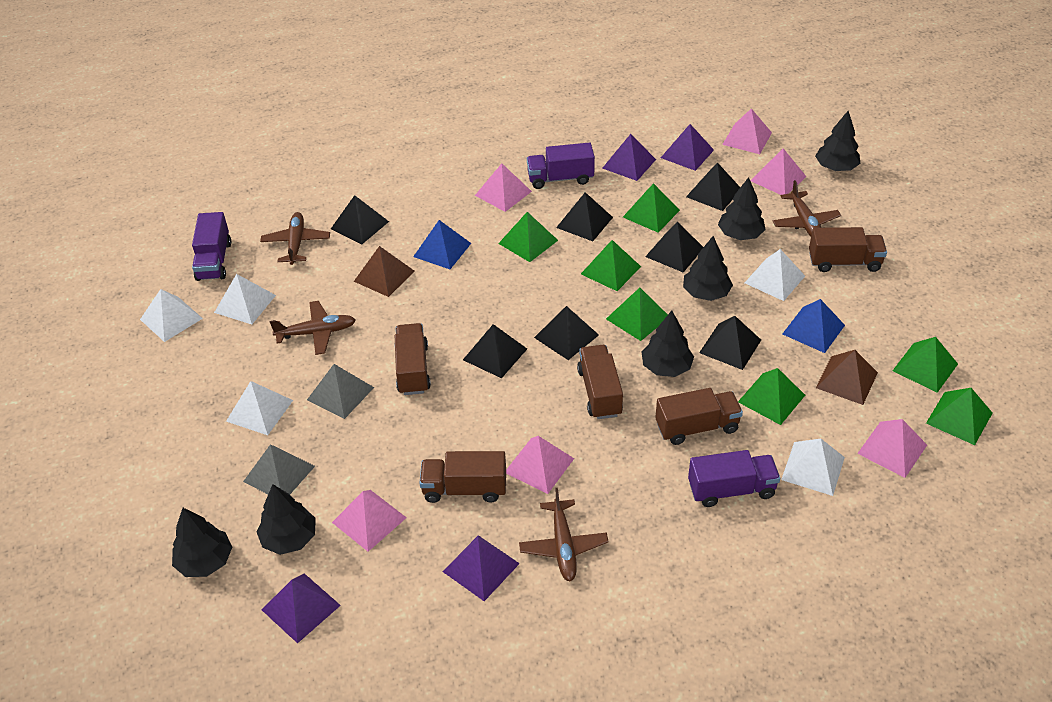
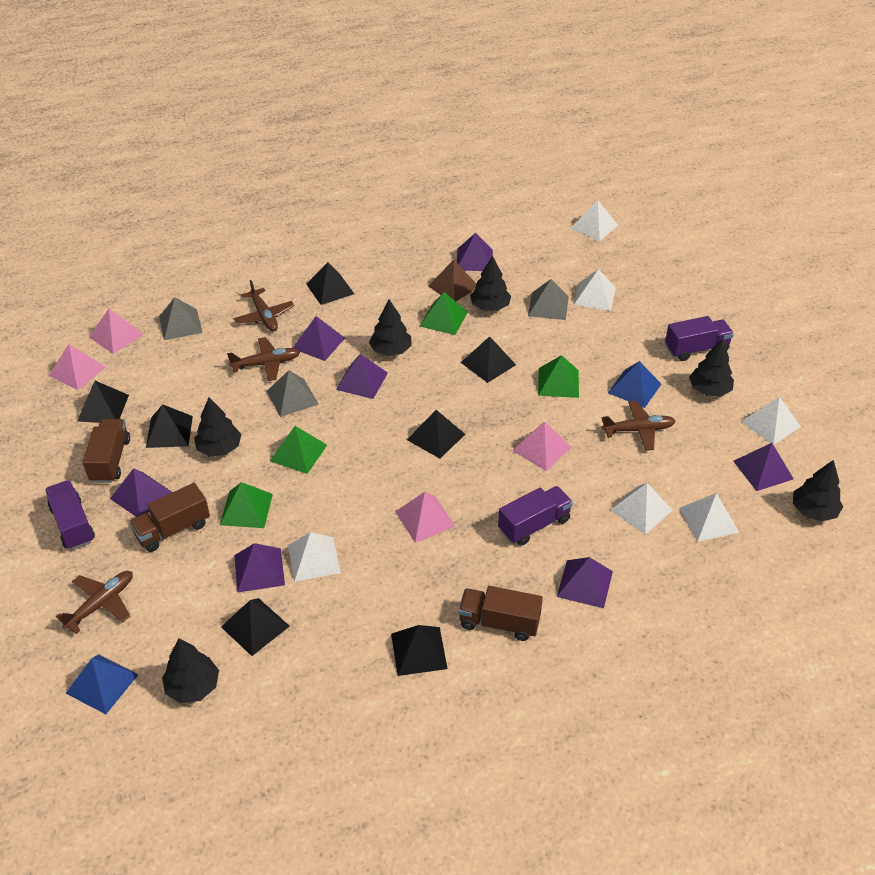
brown pyramid: [354,246,414,297] [816,350,878,405] = 2 -> [428,260,476,301] = 1
brown truck: [394,323,431,395] [419,451,506,503] [577,345,623,419] [655,388,743,445] [809,227,887,272] = 5 -> [83,419,130,483] [129,483,210,552] [459,586,543,641] = 3
green pyramid: [498,212,558,262] [581,240,641,291] [606,288,668,341] [623,183,680,233] [738,368,805,425] [892,337,958,393] [926,388,993,445] = 7 -> [220,482,273,528] [270,426,327,474] [420,292,468,335] [538,355,579,398] = 4
grey pyramid: [243,444,315,495] [307,364,374,419] = 2 -> [159,297,203,340] [266,370,319,417] [528,279,569,320] = 3
pink pyramid: [332,490,407,552] [475,163,532,212] [506,436,574,494] [722,108,772,154] [750,148,806,195] [857,419,927,478] = 6 -> [49,344,106,390] [89,309,144,354] [395,492,456,543] [512,421,571,471] = 4
purple pyramid: [262,573,341,643] [443,535,520,601] [603,134,656,181] [661,124,714,171] = 4 -> [110,468,172,517] [234,543,285,593] [293,316,345,361] [336,354,388,399] [457,233,493,271] [557,557,613,608] [733,443,794,491] = 7
white pyramid: [140,289,203,342] [214,274,276,324] [226,381,293,435] [745,249,805,301] [781,439,845,496] = 5 -> [288,532,341,582] [570,200,618,241] [574,269,616,311] [610,483,673,535] [679,493,739,542] [741,397,801,445] = 6

